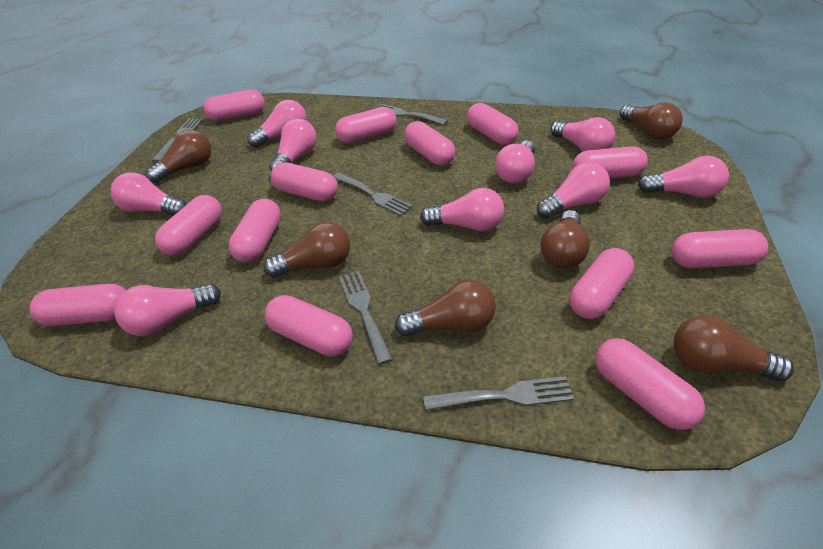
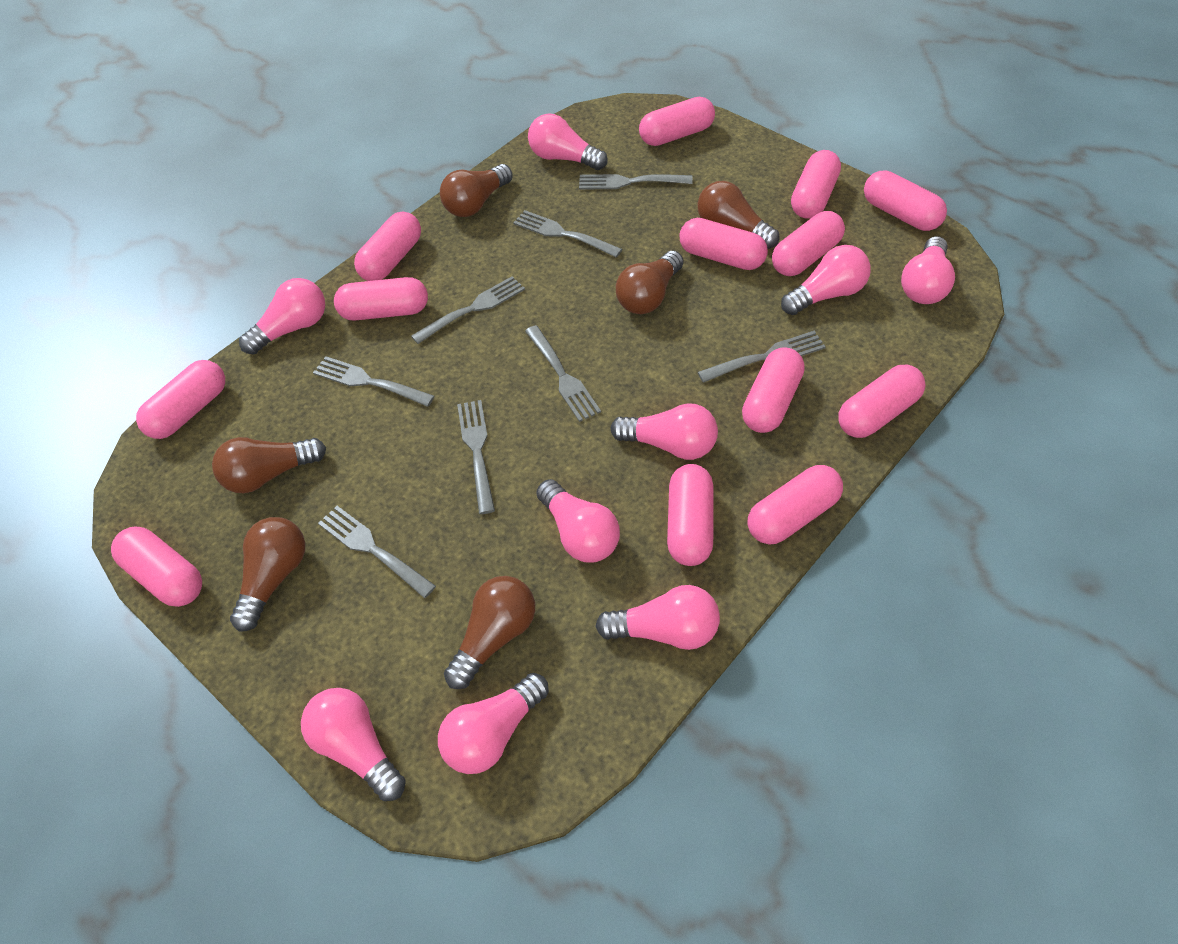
grey fork: [152,118,203,162] [333,172,413,216] [339,271,393,365] [374,104,448,125] [423,376,574,411] = 5 -> [313,356,435,407] [318,506,436,598] [411,276,525,344] [457,400,495,514] [513,210,622,257] [525,325,601,422] [579,174,693,190] [698,331,826,383] = 8

